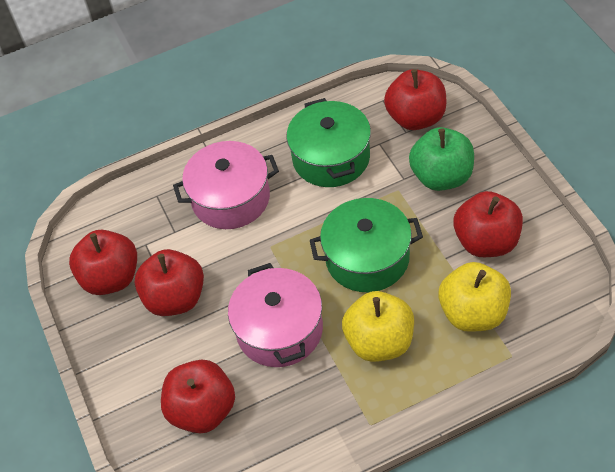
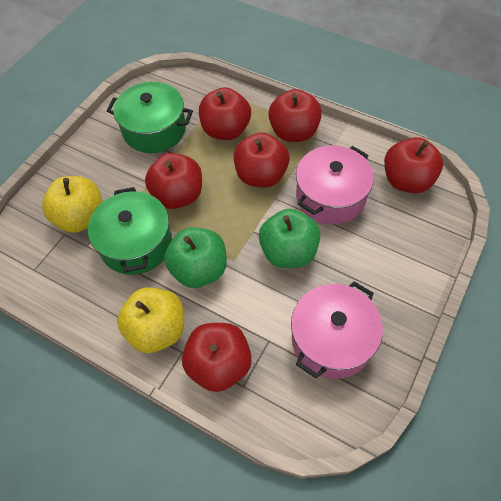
green apple: [409,127,474,191] = 1 -> [164,227,227,288] [259,209,320,268] = 2
red apple: [69,230,137,295] [135,249,204,316] [161,360,235,433] [384,69,446,130] [453,191,523,257] = 5 -> [145,153,202,209] [182,323,252,392] [199,87,251,140] [234,132,289,187] [268,89,322,142] [384,137,443,193] = 6

